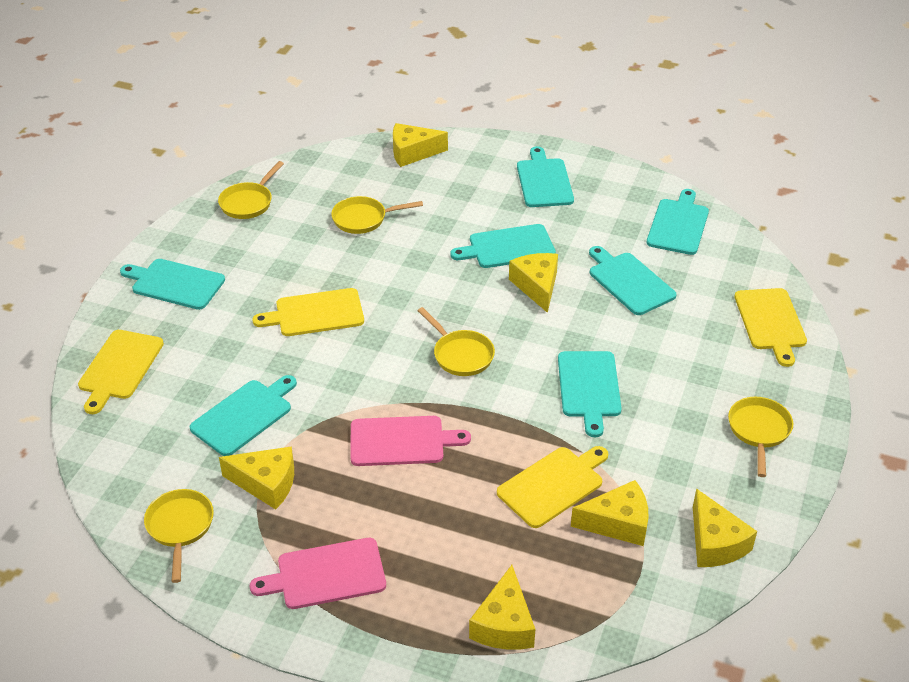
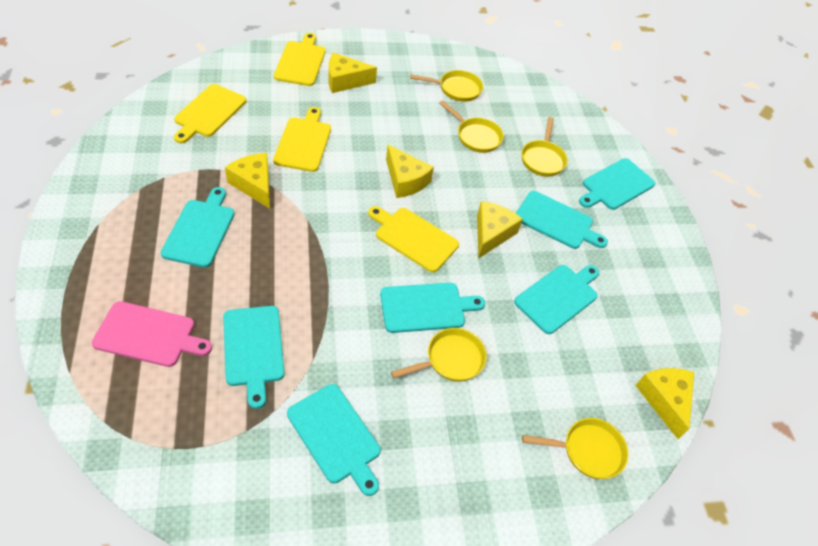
pink cutting board: [250,538,386,609] [351,416,471,466] = 2 -> [92,301,212,367] = 1
yellow cheese: [219,446,294,509] [393,123,448,167] [469,565,535,650] [509,253,558,313] [571,480,648,546] [693,489,757,567] = 6 -> [225,153,270,209] [329,53,377,93] [386,145,434,198] [477,201,523,259] [635,368,694,439] = 5

